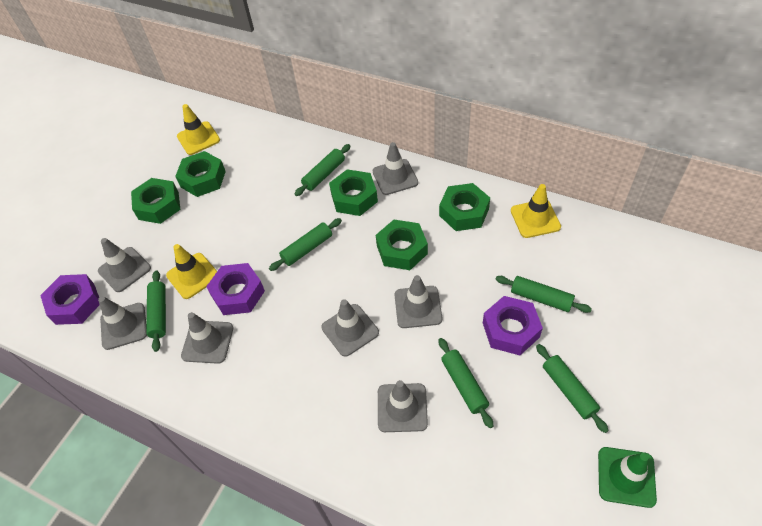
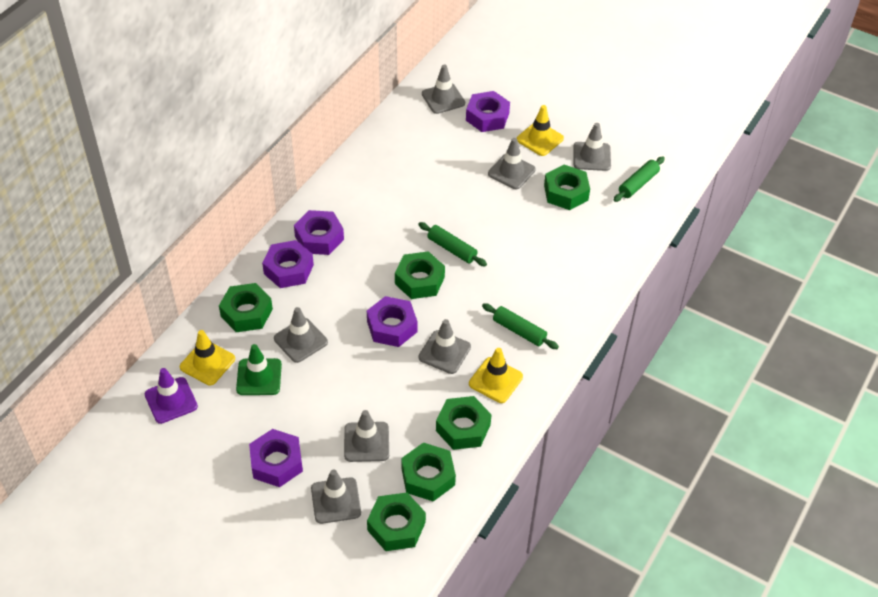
green nut: [131,178,181,224] [175,151,226,197] [329,169,378,216] [376,220,428,270] [439,183,490,231] = 5 -> [219,283,273,332] [367,492,426,551] [395,251,445,299] [401,443,456,502] [436,396,492,450] [544,165,590,210] = 6
green rolling pin: [146,270,166,352] [269,218,342,271] [295,144,350,196] [439,338,493,428] [495,276,592,313] [536,344,609,433] = 6 -> [418,222,487,266] [482,303,559,349] [614,156,665,202] = 3
purple nut: [40,274,100,325] [206,263,265,315] [483,296,543,355] = 3 -> [249,429,303,487] [262,240,314,288] [294,210,344,255] [367,296,417,347] [466,91,510,132] = 5
purple traffic cone: none = 0 -> [145,368,198,424] = 1

